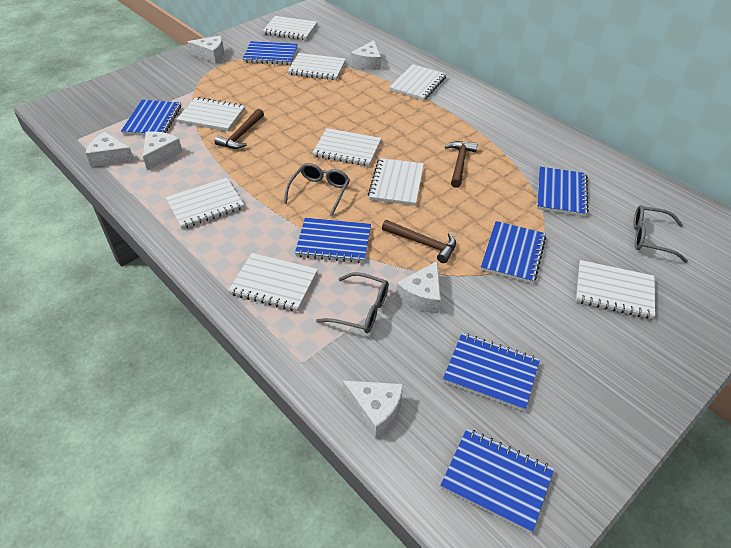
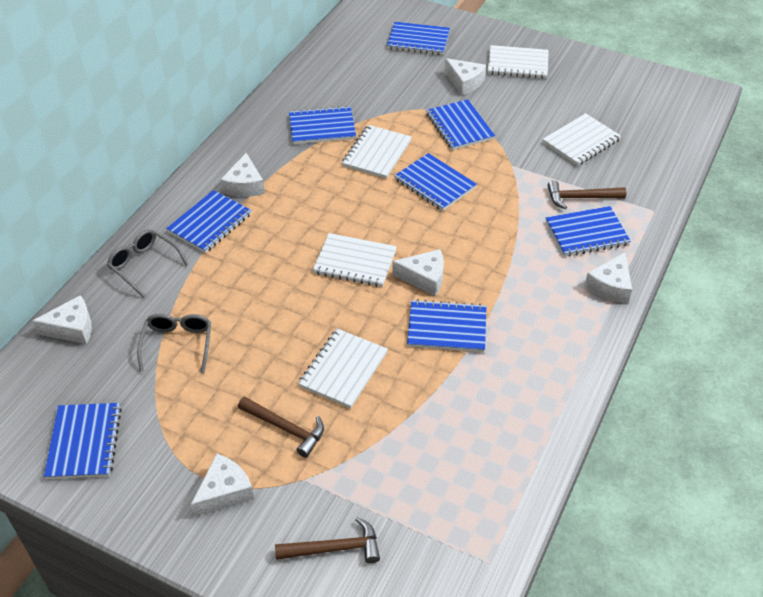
blue notebook: [121,100,181,136] [243,41,298,65] [295,218,371,263] [440,429,554,533] [443,333,540,411] [481,221,546,284] [537,167,589,216] = 7 -> [44,403,122,479] [166,190,252,253] [289,106,356,144] [387,22,450,55] [394,153,477,211] [407,299,487,352] [426,99,495,150] [546,206,631,257] = 8
grey glasses: [284,163,350,216] [316,272,389,333] [634,205,688,263] = 3 -> [107,229,189,298] [137,314,211,373] = 2
white notebook: [166,178,244,229] [176,97,245,131] [228,253,318,312] [263,16,317,40] [288,53,346,80] [312,128,381,166] [368,158,424,206] [389,64,446,101] [576,260,655,319] = 9 -> [298,329,388,408] [313,233,397,287] [342,125,412,179] [488,45,549,79] [543,113,621,166] = 5

